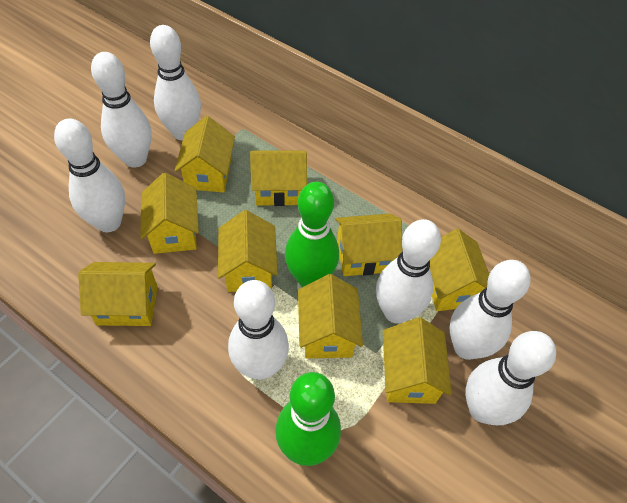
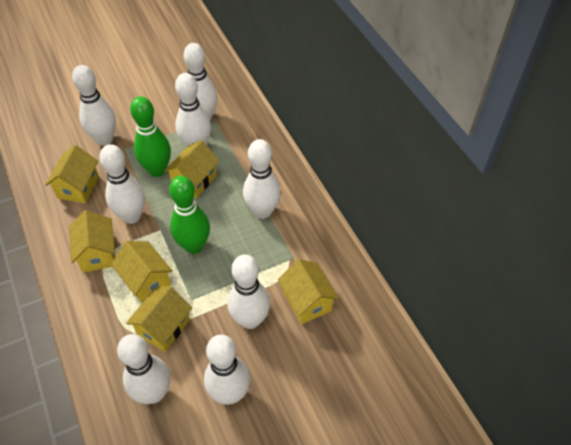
white bowling pin: [54,119,125,232] [91,52,152,168] [150,25,201,140] [228,280,289,380] [376,219,441,324] [449,260,531,360] [465,331,556,425] = 7 -> [72,65,116,146] [99,144,145,224] [117,334,170,404] [175,73,211,147] [184,43,218,120] [204,334,250,405] [227,254,270,329] [243,139,281,219] = 8
yellow house: [78,262,158,326] [140,173,199,254] [175,116,235,193] [218,210,278,292] [250,150,307,206] [298,274,363,358] [335,213,402,276] [383,317,452,404] [430,229,489,311] = 9 -> [45,145,99,204] [69,210,115,273] [111,241,173,303] [126,286,192,352] [164,140,220,199] [278,259,339,325] = 6

